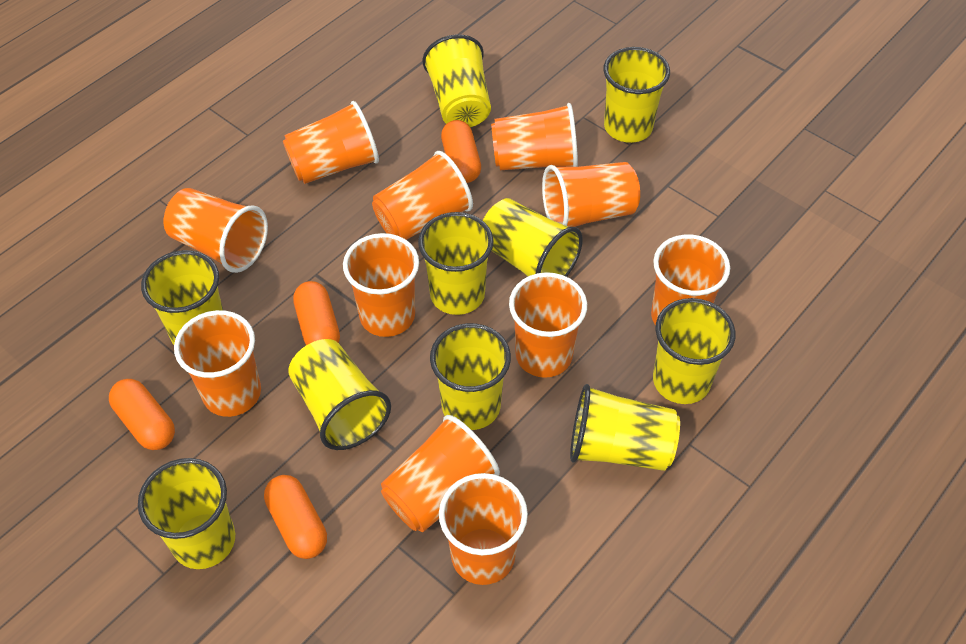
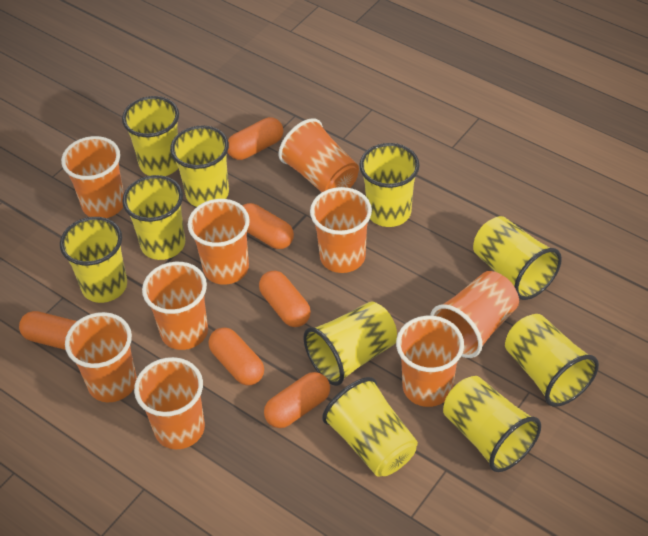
orange capsule: [109,379,175,450] [264,475,327,559] [293,281,340,345] [441,120,481,183] = 4 -> [19,311,77,350] [208,327,264,385] [227,117,284,160] [242,203,294,249] [259,270,311,327] [264,372,330,428] = 6
orange cup: [164,188,268,273] [174,310,261,417] [283,101,379,184] [343,233,419,337] [372,151,473,240] [381,415,500,532] [439,473,528,585] [491,103,578,170] [509,272,587,378] [542,162,640,227] [651,234,730,325] = 11 -> [61,136,124,218] [65,312,137,402] [134,357,205,449] [142,262,208,350] [188,199,250,285] [279,118,359,192] [310,187,372,273] [396,316,464,407] [430,271,519,358] = 9

